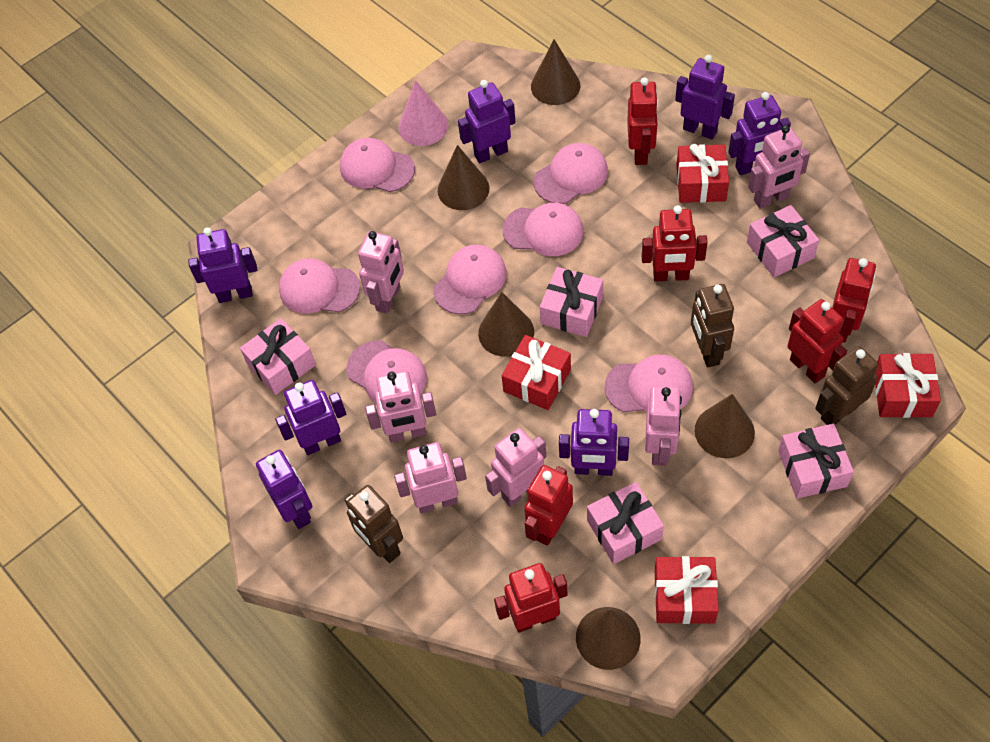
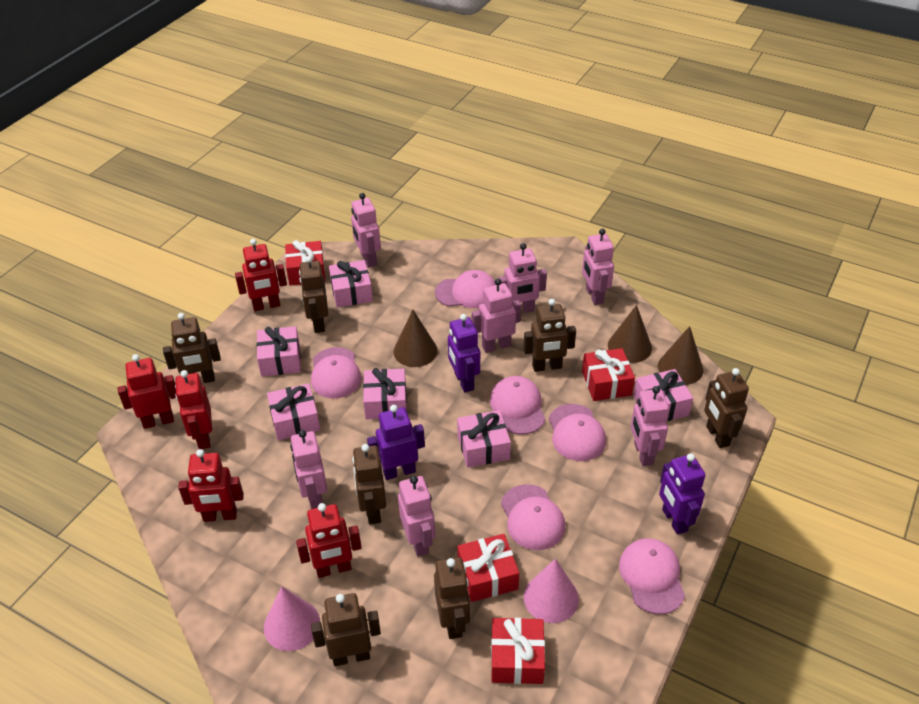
brown cone: [438,145,489,210] [478,292,534,357] [531,39,580,105] [576,607,641,670] [695,394,755,458] = 5 -> [394,310,438,367] [608,305,652,363] [658,326,703,385] = 3
brown robot: [345,485,403,563] [691,284,734,368] [815,346,878,425] = 3 -> [163,313,221,383] [299,256,328,333] [311,593,381,666] [352,444,386,524] [434,557,470,639] [523,299,576,372] [704,368,749,448] = 7
pink cap: [279,259,360,314] [340,138,415,192] [346,340,427,403] [433,245,507,315] [503,203,583,256] [534,143,608,204] [605,355,693,412] = 7 -> [311,347,362,398] [435,270,496,308] [490,376,545,435] [501,484,565,550] [549,404,606,461] [619,538,685,614] = 6
pink cone: [399,81,448,146] = 1 -> [264,586,320,651] [524,559,579,623] = 2
pink gift: [240,318,316,395] [540,267,603,337] [587,482,664,564] [747,205,819,277] [778,424,854,499] = 5 -> [257,326,301,377] [267,383,320,440] [329,260,373,308] [363,368,407,420] [457,410,511,468] [633,369,693,421] = 6
pink robot: [358,231,404,314] [365,371,436,442] [394,442,467,513] [485,428,546,507] [645,386,682,466] [748,125,810,209] = 6 -> [290,430,327,509] [351,193,381,268] [398,476,435,557] [472,279,521,353] [498,243,547,313] [582,229,614,305] [631,386,669,466] = 7
purple robot: [188,227,257,303] [256,450,312,529] [275,380,346,455] [458,80,516,163] [559,409,629,476] [675,55,735,140] [729,92,791,175] = 7 -> [367,405,425,480] [448,314,480,393] [659,453,705,535] = 3
red robot: [494,563,568,632] [524,465,573,546] [627,77,658,165] [642,205,708,282] [787,299,847,384] [832,258,876,343] = 6 -> [118,354,176,429] [175,370,212,449] [178,449,244,522] [235,239,287,311] [296,503,362,578] = 5

